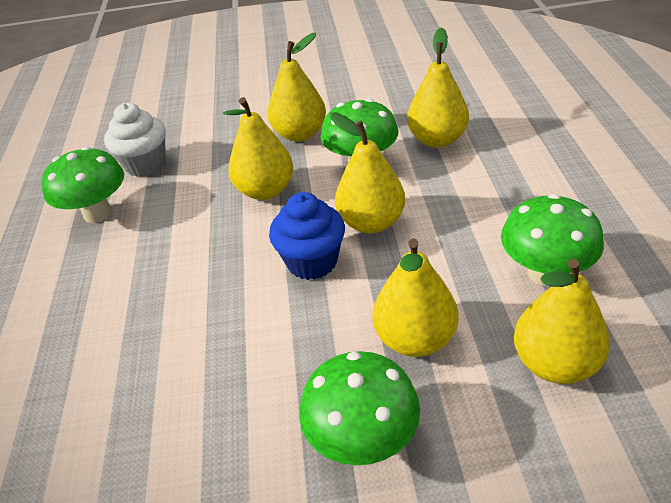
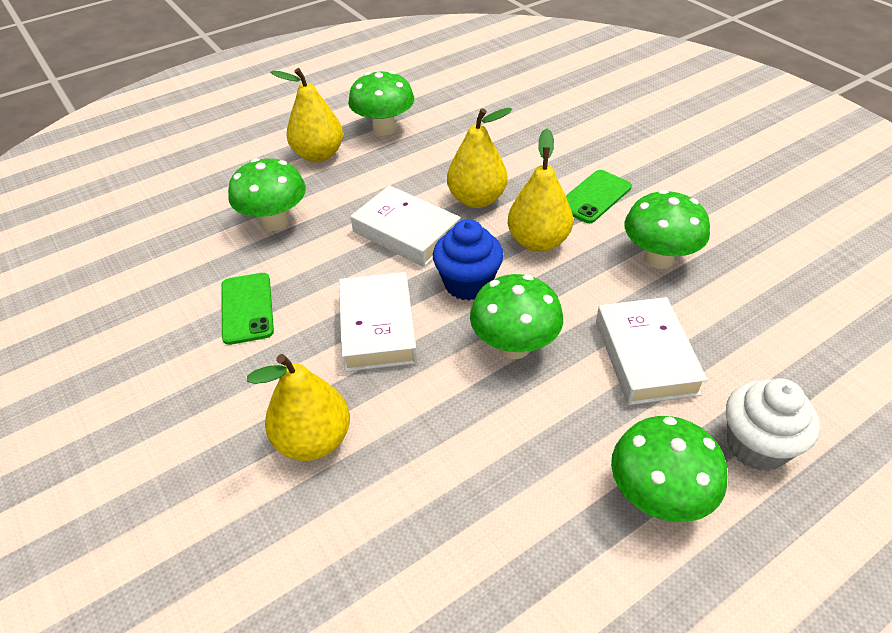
green mushroom: [41,146,124,223] [299,351,420,465] [321,98,399,163] [501,194,604,286] = 4 -> [228,158,306,231] [348,71,414,136] [470,274,563,359] [611,416,727,522] [624,190,710,269] = 5
green phone: none = 0 -> [221,273,274,345] [566,170,632,223] = 2
white book: none = 0 -> [339,272,417,372] [351,185,461,267] [596,297,708,405] = 3
yellow pear: [223,97,293,200] [267,33,326,142] [330,112,405,233] [373,239,458,357] [407,28,469,148] [514,259,610,384] = 6 -> [247,354,350,461] [270,68,343,162] [447,108,513,208] [508,128,573,252] = 4

